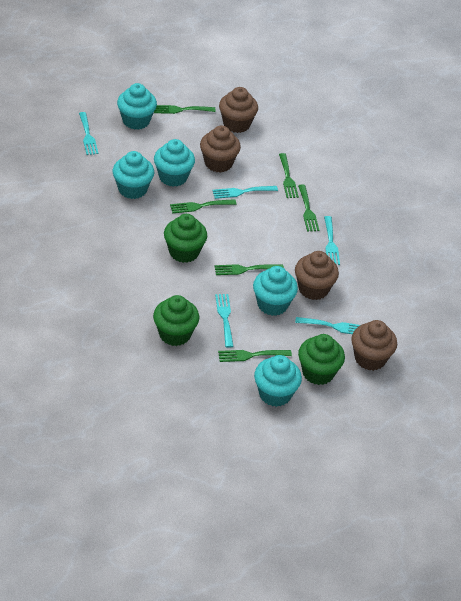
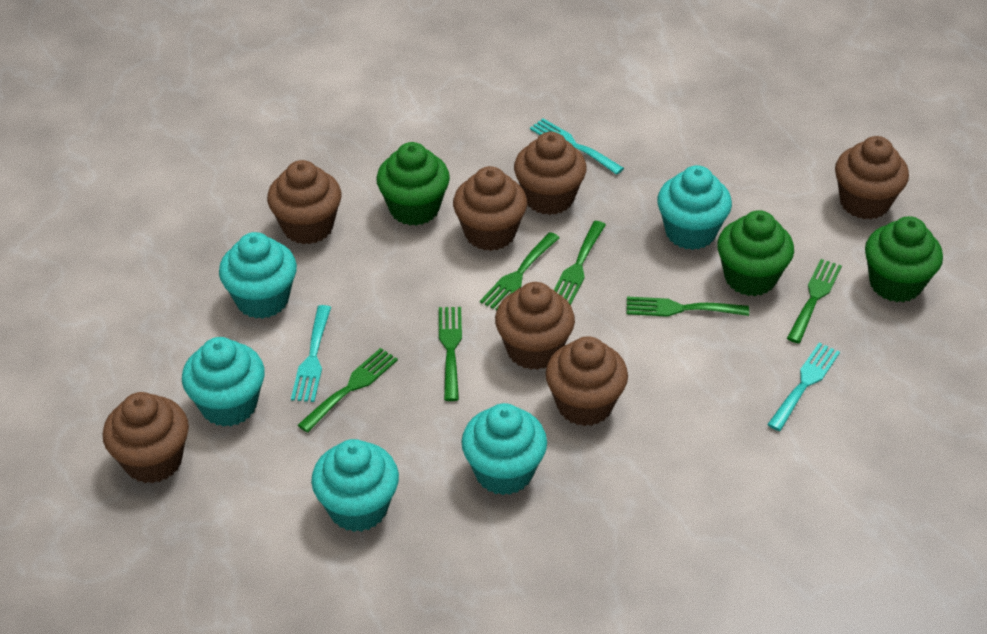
brown cupcake: [200,126,241,173] [219,87,258,133] [295,251,339,300] [351,320,397,371] = 4 -> [103,392,189,483] [267,160,341,244] [453,166,527,251] [495,282,575,370] [514,132,587,215] [545,336,628,426] [835,136,909,219] = 7
turquoise fork: [79,112,98,155] [212,186,278,199] [215,294,234,348] [295,317,360,334] [324,216,340,265] = 5 -> [291,305,331,402] [530,118,624,175] [767,343,840,431] = 3

